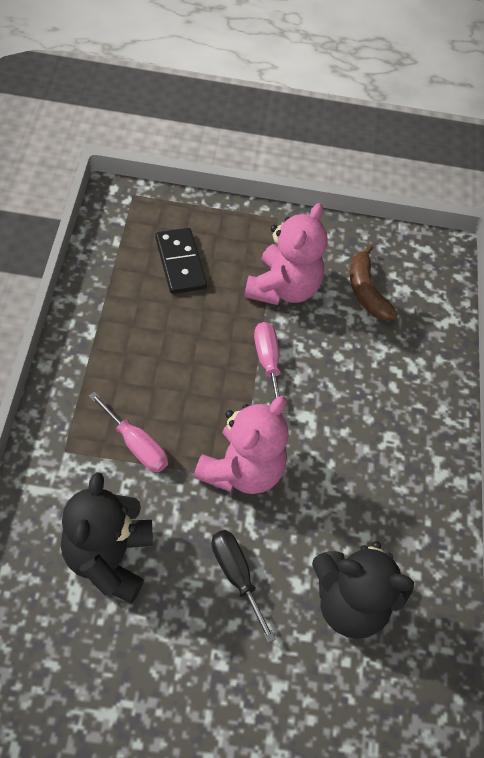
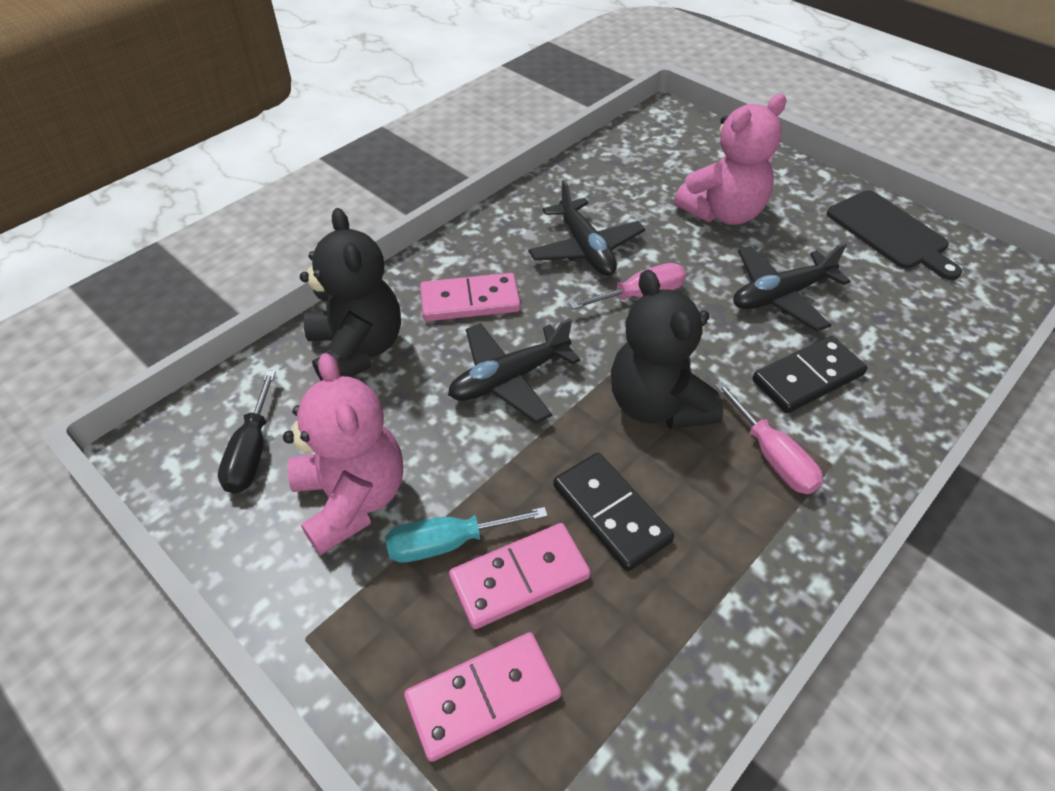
black cutting board: none = 0 -> [827,190,962,280] = 1
black domino: [155,228,207,294] = 1 -> [553,453,674,572] [753,336,867,413] = 2
black plane: none = 0 -> [448,318,580,424] [528,180,645,276] [733,243,850,332] = 3
brown banana: [350,244,398,321] = 1 -> none = 0
pink domino: none = 0 -> [404,632,561,762] [420,273,521,321] [449,523,591,629] = 3
turquoise screwdriver: none = 0 -> [386,507,548,563] = 1

